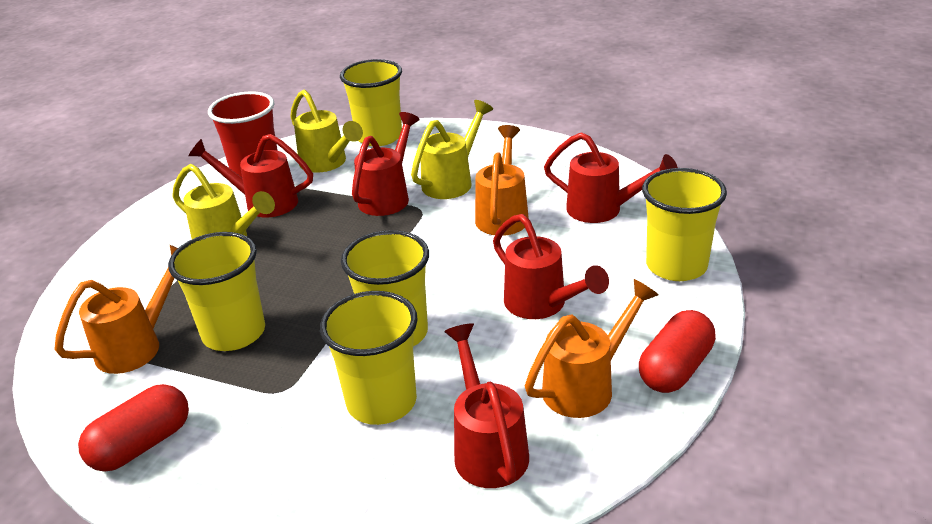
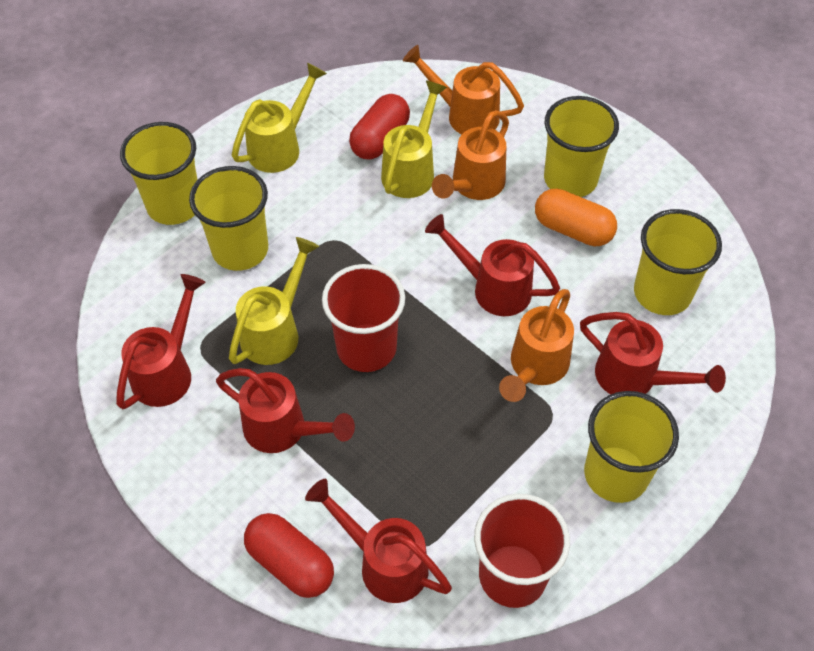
orange capsule: none = 0 -> [535,189,617,246] = 1
red cup: [208,91,278,177] = 1 -> [322,264,405,372] [474,494,570,608] = 2

